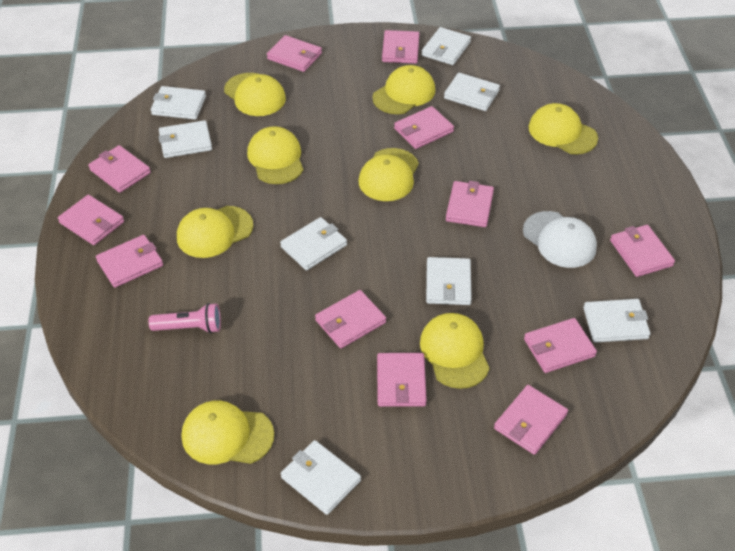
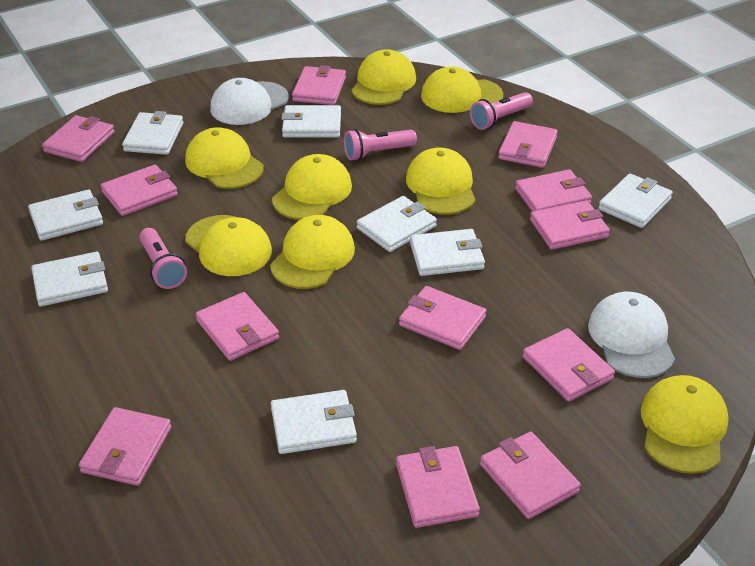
pink flashlight: [148,303,221,333] = 1 -> [139,228,187,289] [344,129,417,161] [470,92,533,130] = 3
white cap: [523,211,597,268] = 1 -> [210,78,289,125] [588,292,675,378] = 2

